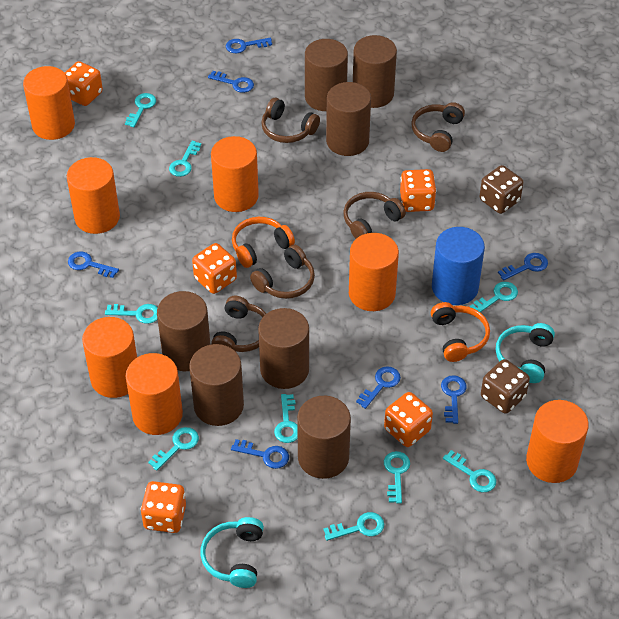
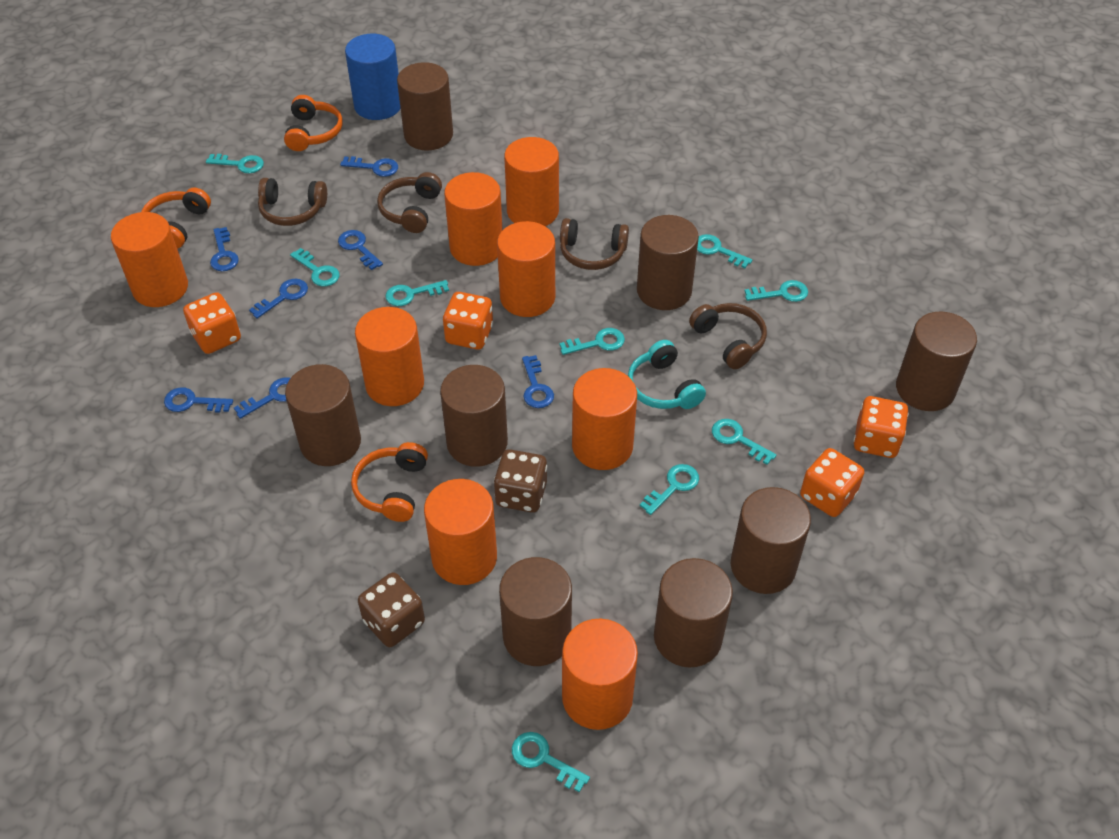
brown cylinder: [157,291,211,371] [189,344,244,426] [258,308,309,389] [297,396,351,479] [305,39,348,111] [326,82,371,156] [353,35,397,108] = 7 -> [285,364,361,466] [397,62,453,150] [440,365,508,467] [499,557,572,666] [637,215,699,310] [654,558,733,668] [731,487,811,594] [896,312,977,411] = 8
brown headphones: [211,296,267,352] [250,245,315,299] [261,98,320,143] [343,192,406,239] [411,102,465,152] = 5 -> [258,178,327,226] [377,172,442,233] [560,218,629,270] [689,303,767,369] = 4
orange cylinder: [23,66,75,140] [67,157,120,234] [82,317,137,398] [126,353,183,435] [211,136,259,212] [349,233,399,311] [526,400,589,483] = 7 -> [111,212,188,307] [355,307,424,406] [424,479,497,585] [444,172,502,266] [497,221,555,317] [504,137,559,226] [562,619,638,730] [572,368,637,470] = 8
orange dice: [65,61,103,106] [141,481,186,533] [192,243,237,294] [384,392,433,447] [400,169,436,212] = 5 -> [183,292,241,354] [443,292,493,350] [800,448,864,517] [854,396,908,458] = 4
orange headphones: [232,217,295,268] [431,302,490,362] = 2 -> [141,187,211,249] [284,95,343,151] [351,442,428,522] = 3
turquoise headphones: [201,517,264,588] [496,323,555,383] = 2 -> [628,340,706,409] = 1

